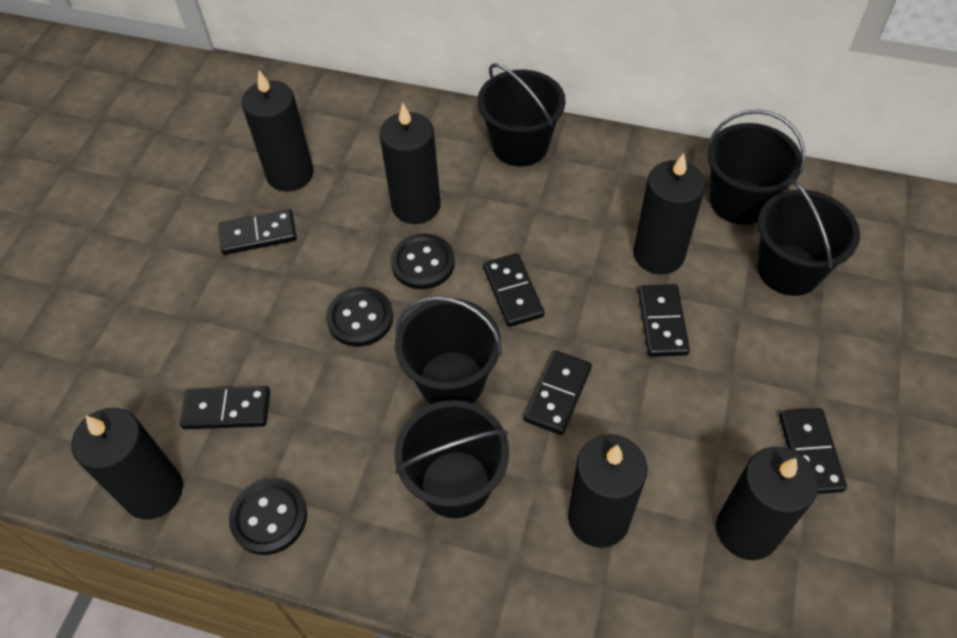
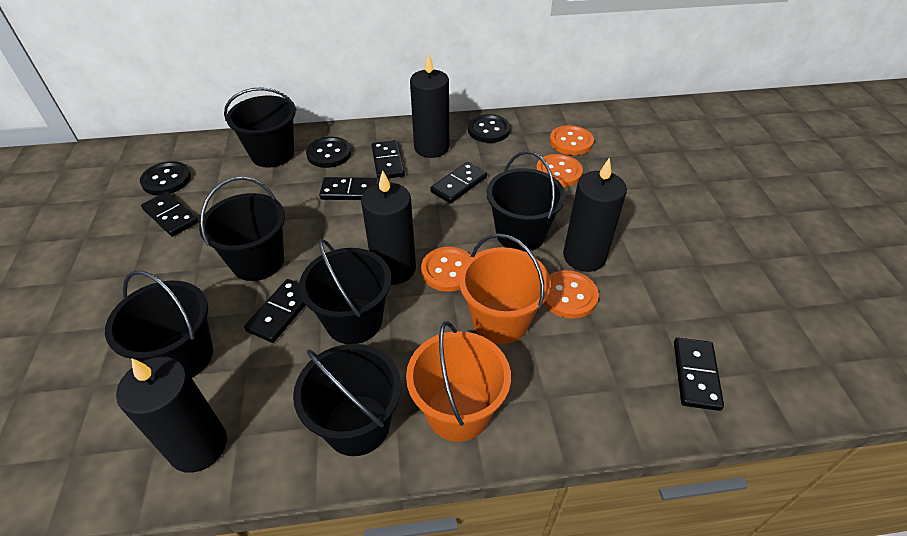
black bucket: [395,296,502,404] [395,400,509,518] [477,63,566,167] [707,109,806,225] [758,180,860,296] = 5 -> [105,271,213,378] [199,177,285,281] [224,87,297,168] [293,344,401,456] [299,239,391,344] [487,151,566,252] = 6
black candle: [71,408,183,520] [241,70,314,192] [380,103,441,224] [568,434,648,548] [633,153,706,274] [716,447,818,560] = 6 -> [116,357,227,473] [361,170,416,285] [410,53,449,158] [563,158,627,272] = 4
orange bucket: none = 0 -> [406,321,511,442] [459,233,550,344] = 2
orange button: none = 0 -> [421,247,471,292] [536,154,583,187] [544,270,599,319] [550,125,594,155] = 4

